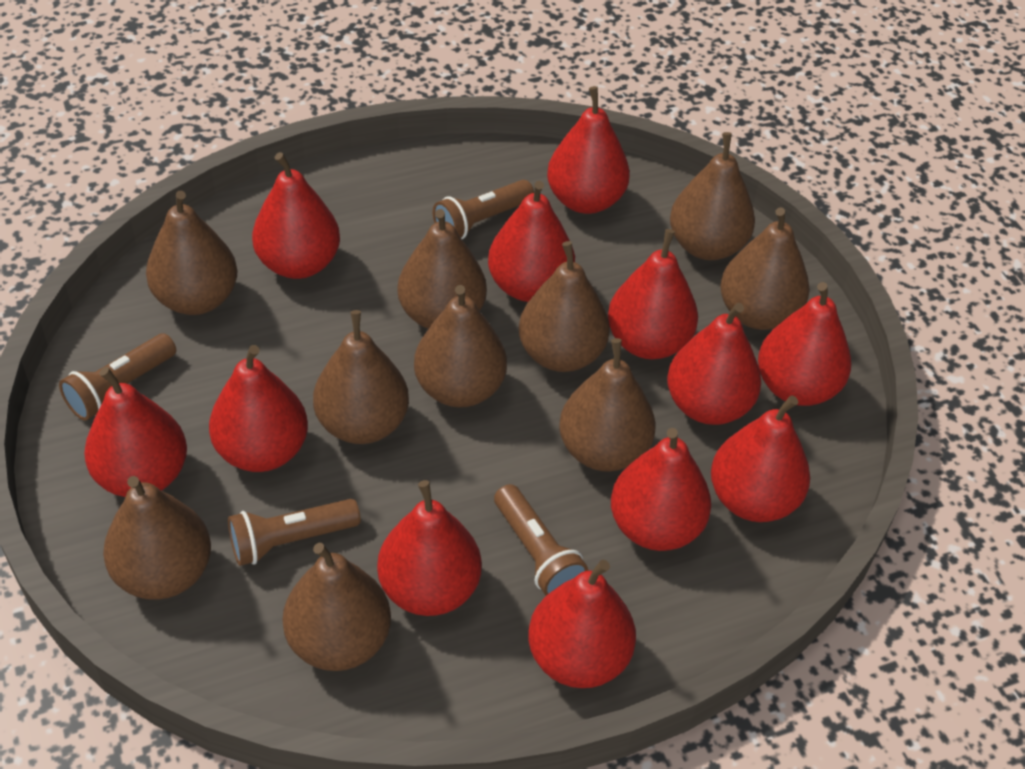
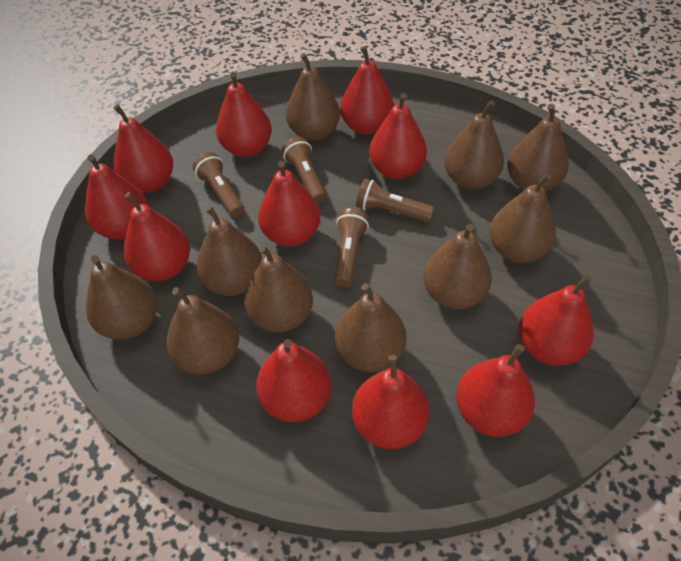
red pear: [84,367,187,497] [209,345,308,472] [252,152,340,279] [377,480,482,616] [488,181,575,302] [528,559,636,688] [547,86,630,214] [608,229,698,359] [611,428,711,551] [667,303,761,425] [711,395,810,522] [758,282,851,406] = 12 -> [85,154,149,239] [113,104,173,193] [124,192,190,281] [216,72,272,157] [256,339,331,422] [258,161,320,246] [340,46,394,135] [352,355,429,449] [369,93,427,179] [456,344,535,437] [519,274,594,366] = 11

